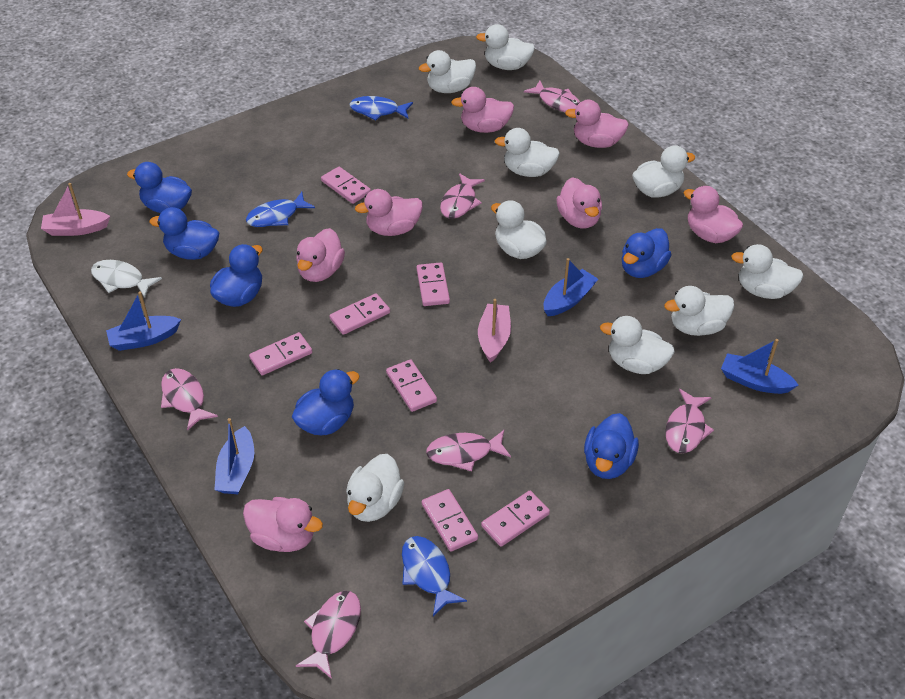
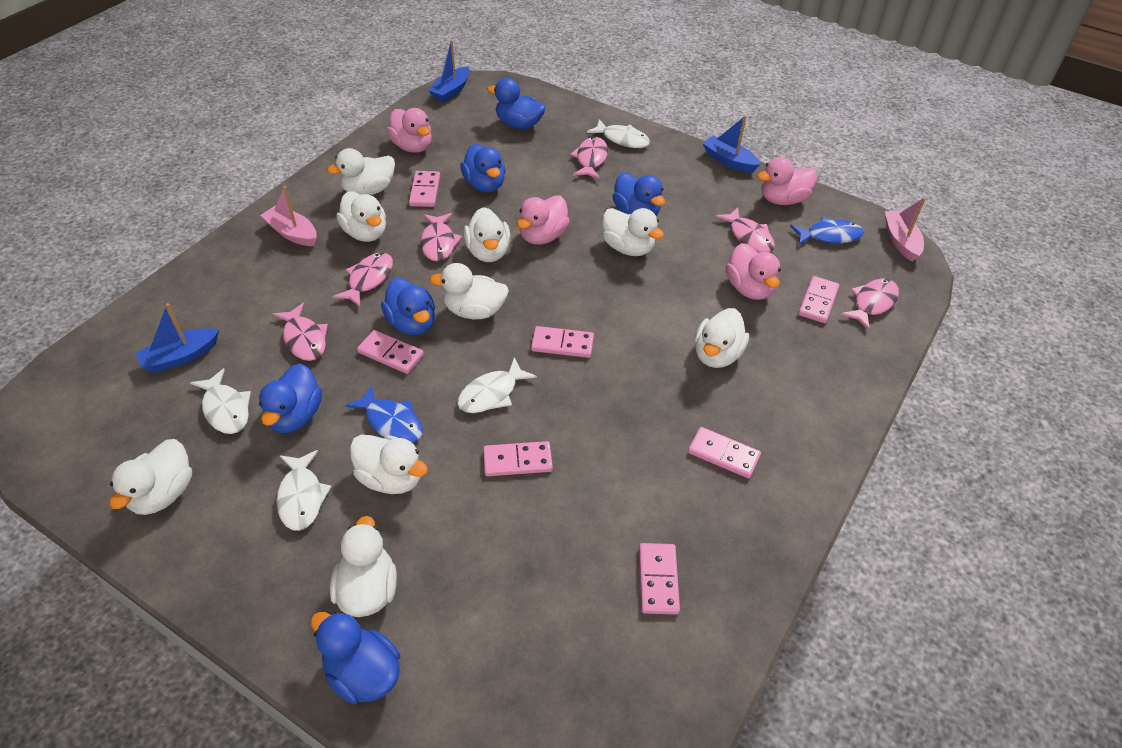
blue boat: [106,291,181,351] [214,418,254,494] [544,258,598,316] [721,339,798,394] = 4 -> [135,303,219,373] [428,40,470,102] [702,115,761,173] = 3
blue fish: [246,192,315,227] [349,96,413,120] [402,536,467,616] = 3 -> [345,385,423,443] [790,217,864,245] = 2
pink duck: [243,497,323,552] [296,228,345,282] [355,189,423,236] [451,87,514,133] [556,177,602,229] [565,100,629,148] [684,186,743,243] = 7 -> [387,108,432,153] [517,195,570,245] [726,243,781,300] [757,157,817,205] = 4
white fish: [91,260,162,297] = 1 -> [190,368,251,434] [277,450,332,531] [457,357,537,413] [587,119,650,148] = 4

